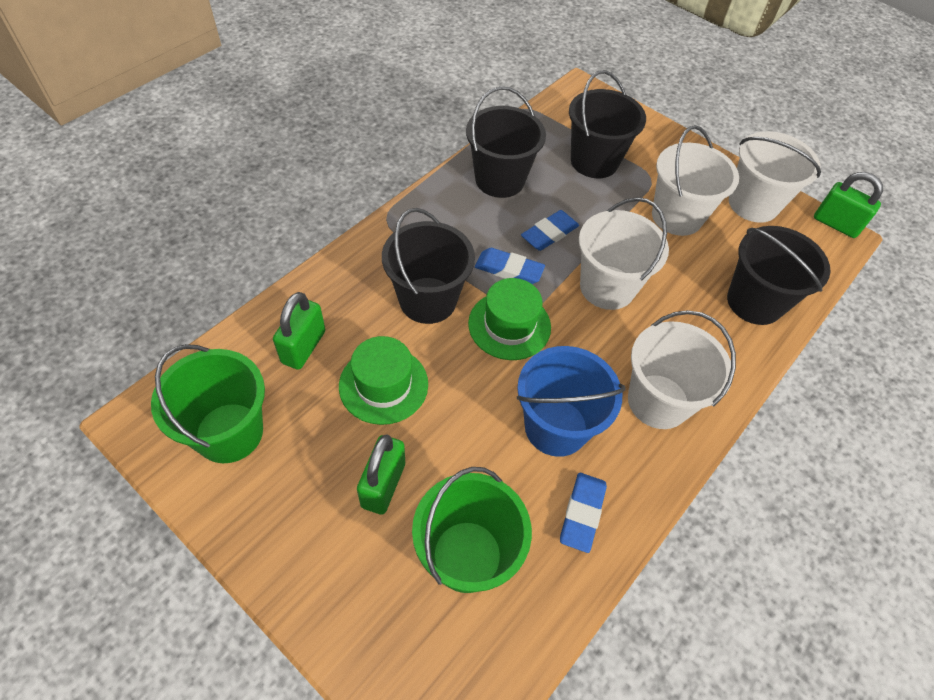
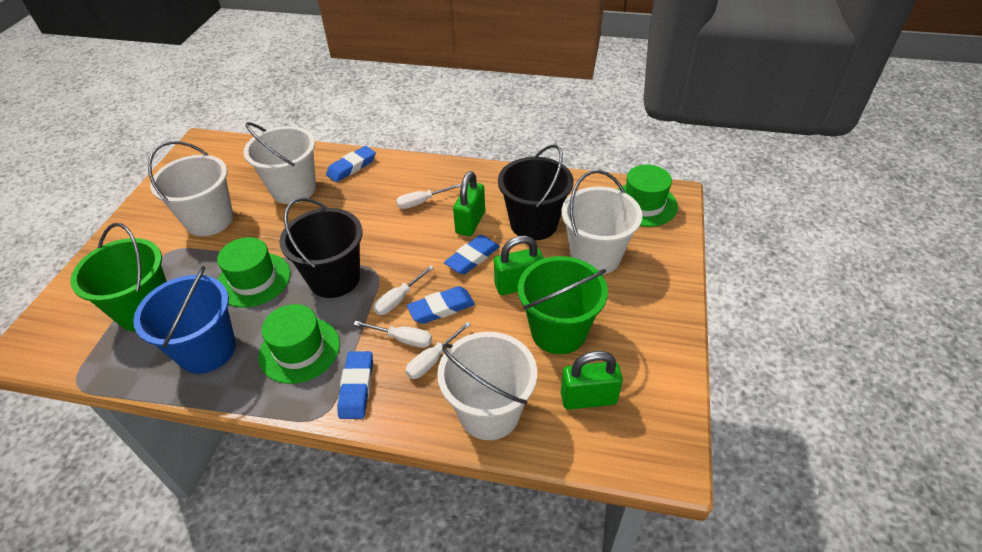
black bucket: [382,208,475,324] [466,86,546,198] [569,70,646,178] [727,226,831,325] = 4 -> [279,197,363,298] [498,144,573,241] = 2
blue eraser: [475,248,545,284] [521,210,579,251] [560,473,607,553] = 3 -> [326,146,376,182] [337,351,373,419] [407,286,475,324] [444,235,500,275] = 4
green hat: [339,336,428,425] [468,278,551,360] = 2 -> [217,237,290,307] [258,304,340,384] [617,165,678,227] = 3
white screwdriver: none = 0 -> [353,321,432,348] [373,265,434,315] [396,184,461,209] [405,322,471,379] = 4

